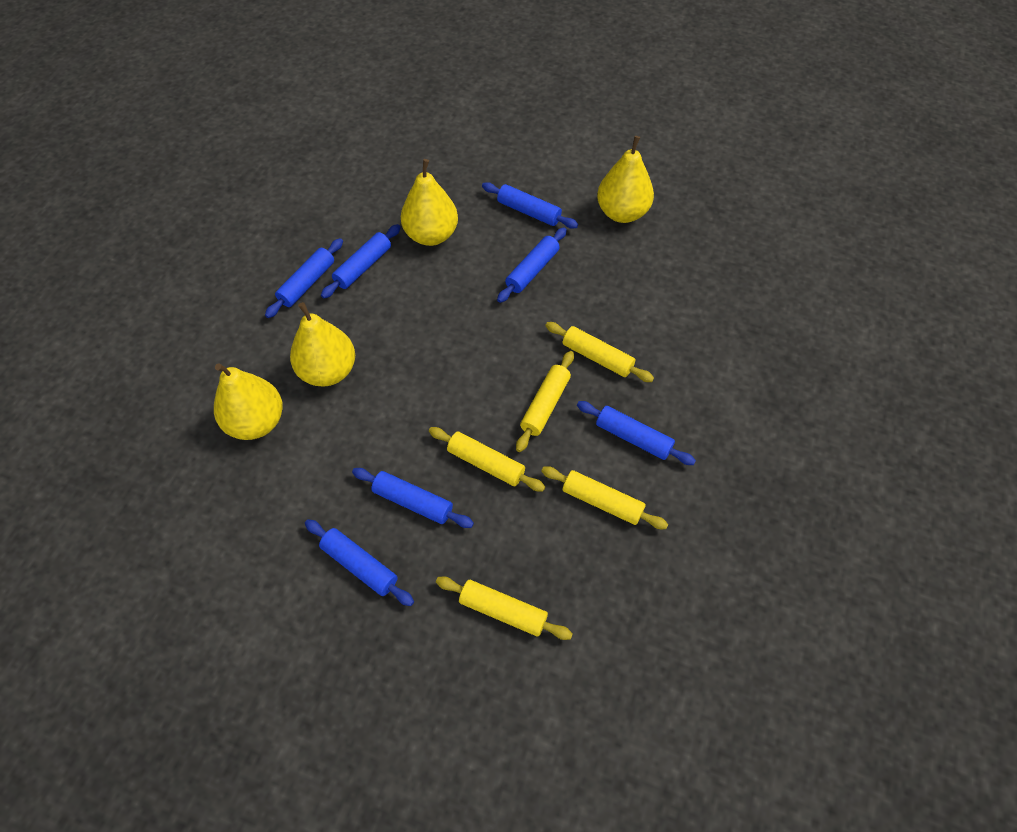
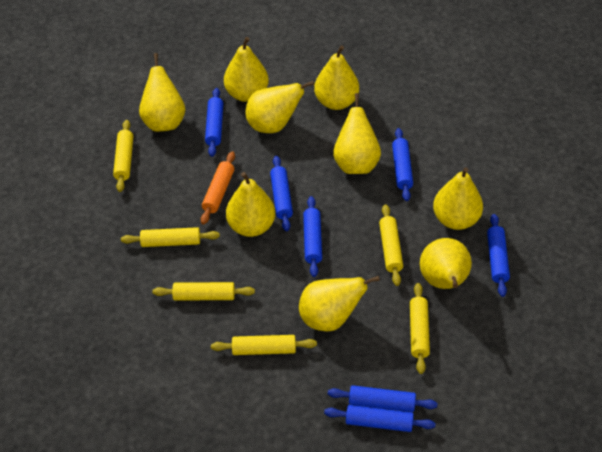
orange rolling pin: none = 0 -> [201,151,235,225] = 1
yellow pear: [214,363,283,440] [290,302,355,387] [401,159,458,246] [597,136,654,223] = 4 -> [139,53,185,132] [224,37,269,102] [226,172,275,237] [246,81,315,133] [299,276,380,332] [314,45,359,110] [333,93,381,174] [420,238,472,289] [433,167,483,230] = 9
yellow rolling pin: [429,427,545,492] [436,576,573,640] [516,351,574,452] [541,466,668,529] [545,322,654,382] = 5 -> [113,120,133,192] [121,227,220,247] [152,282,255,301] [211,335,317,355] [379,204,403,286] [410,283,430,374] = 6

